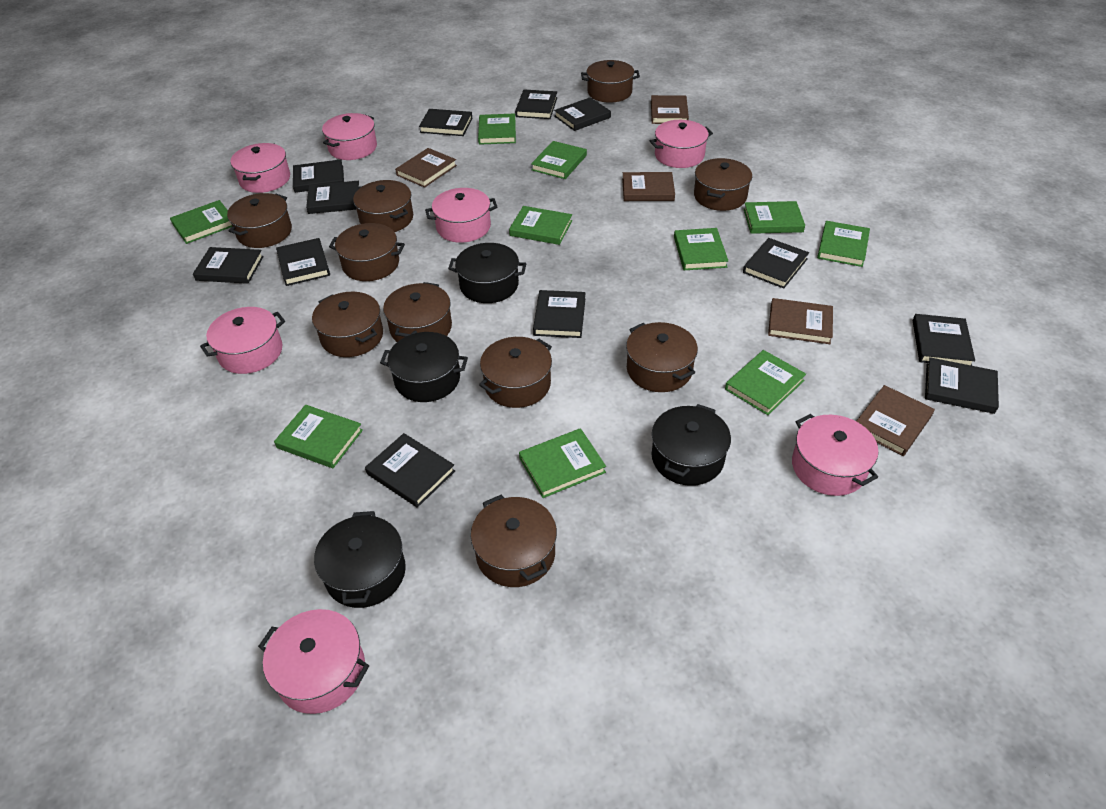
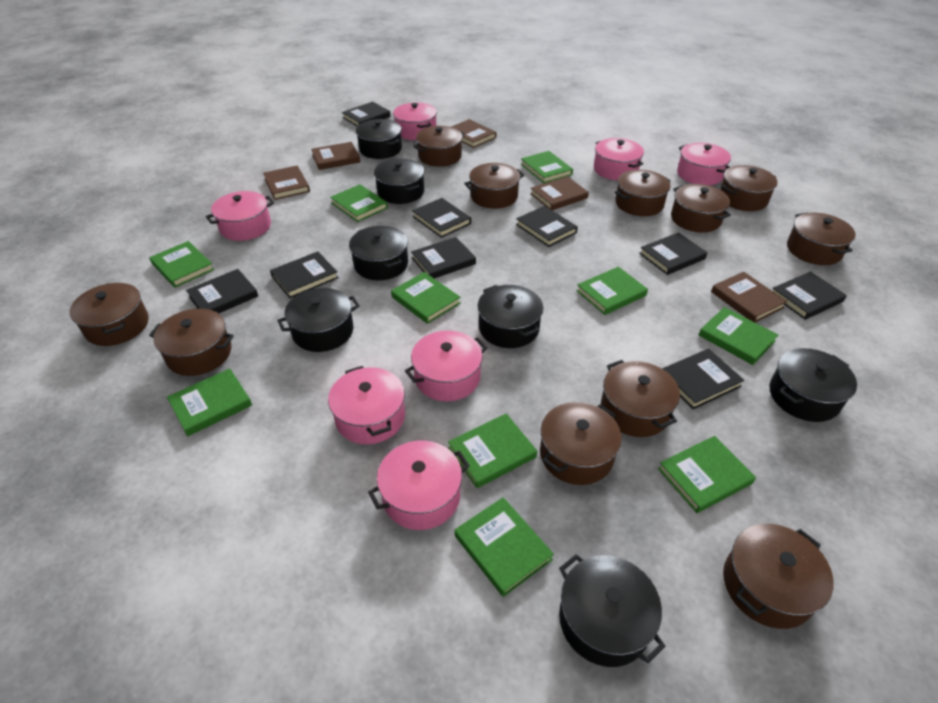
black book: [193,247,264,284] [276,238,330,286] [293,159,344,193] [306,181,360,214] [365,433,455,508] [419,109,472,136] [515,89,557,119] [533,290,585,338] [554,97,611,131] [743,238,809,288] [913,314,975,366] [925,357,999,414] = 12 -> [186,269,258,314] [270,252,339,298] [342,102,391,126] [411,237,476,279] [412,198,471,238] [516,206,578,247] [639,232,708,275] [662,349,745,409] [772,271,847,320] = 9
black pot: [314,511,406,608] [380,332,468,402] [448,243,526,303] [652,404,731,486] = 4 -> [277,288,359,352] [349,226,408,280] [356,119,402,159] [374,159,425,204] [477,285,543,348] [559,554,665,667] [769,348,857,422] = 7
brown pot: [227,193,292,248] [312,292,383,357] [329,223,405,281] [353,180,413,232] [383,282,452,342] [471,495,557,587] [479,337,552,408] [581,60,640,103] [626,322,698,392] [694,158,752,211] = 10 -> [70,283,149,346] [149,309,234,376] [413,126,465,167] [464,163,525,209] [540,402,622,485] [601,360,680,437] [615,170,671,216] [671,184,731,233] [720,165,778,211] [723,524,834,629] [787,213,855,265] = 11

